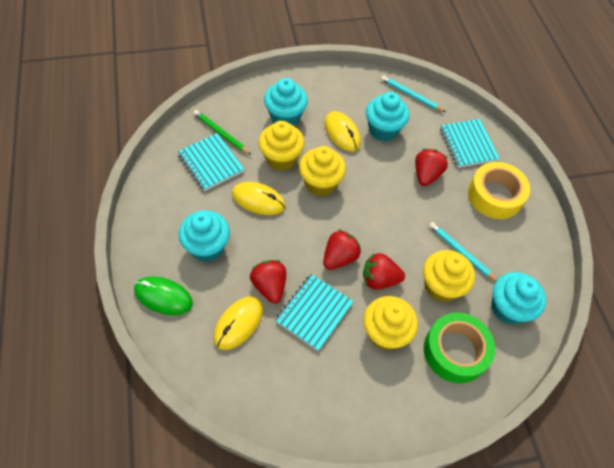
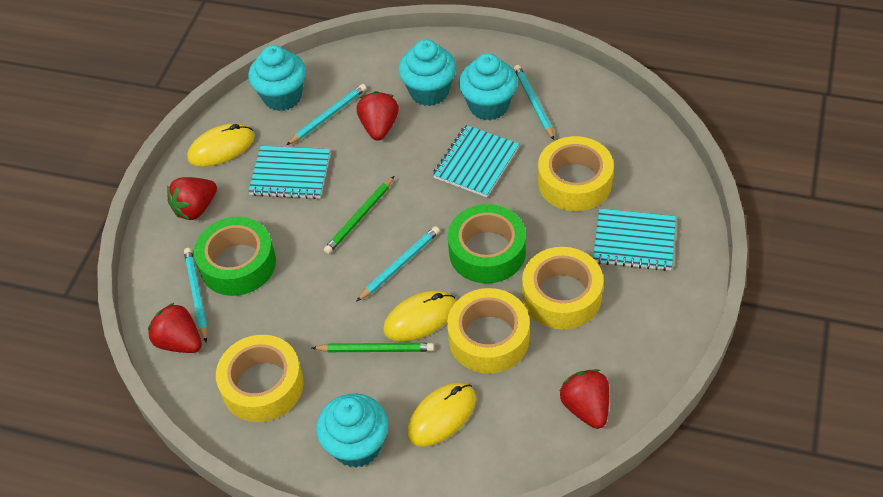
green mouse: [134,276,193,315] = 1 -> none = 0
green pencil: [194,110,251,155] = 1 -> [312,343,434,352] [324,176,394,254] = 2
green tape: [424,312,495,383] = 1 -> [194,217,276,296] [448,204,526,283] = 2
turquoise pencil: [381,75,446,112] [429,222,497,281] = 2 -> [184,248,208,342] [287,84,366,145] [356,226,440,302] [514,65,554,140] = 4
yellow cupcake: [259,121,305,171] [299,146,346,196] [363,296,418,350] [423,250,475,302] = 4 -> none = 0
yellow tape: [468,162,530,219] = 1 -> [216,335,304,422] [447,288,530,373] [522,247,603,329] [538,136,614,211] = 4

